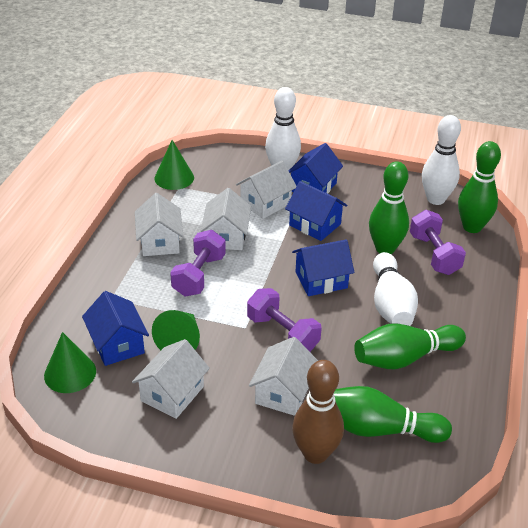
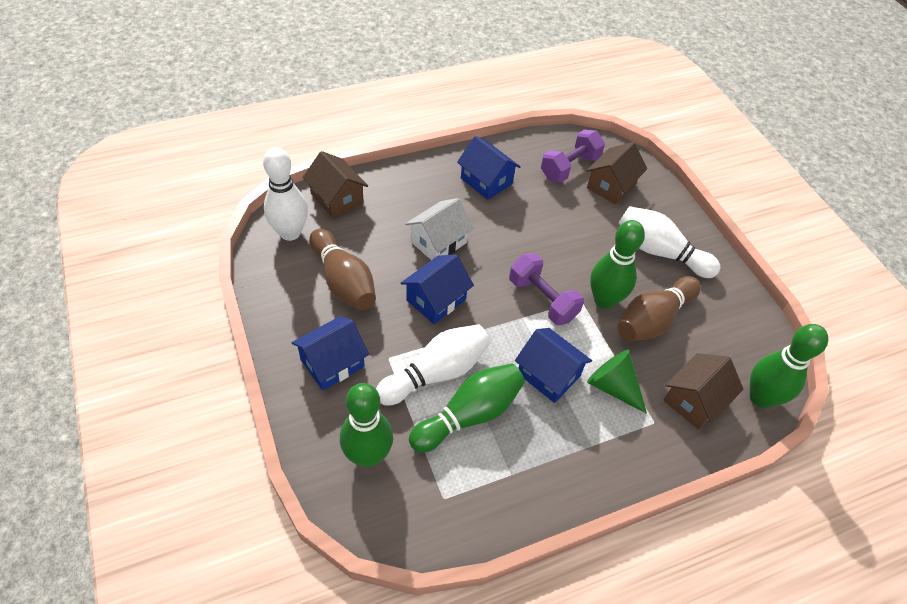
brown bowling pin: [292,360,344,464] = 1 -> [309,229,376,310] [618,276,701,341] = 2
brown house: none = 0 -> [303,151,368,218] [586,142,647,205] [664,353,743,430] = 3
green cone: [44,332,96,393] [152,310,200,350] [154,140,194,190] = 3 -> [587,350,647,414] = 1
purple dumbbell: [170,230,226,296] [247,288,322,352] [410,210,466,275] = 3 -> [509,253,584,325] [541,130,605,182] = 2
white house: [132,339,210,419] [135,193,184,256] [201,188,251,250] [236,161,296,219] [249,337,318,416] = 5 -> [405,198,474,260] = 1

